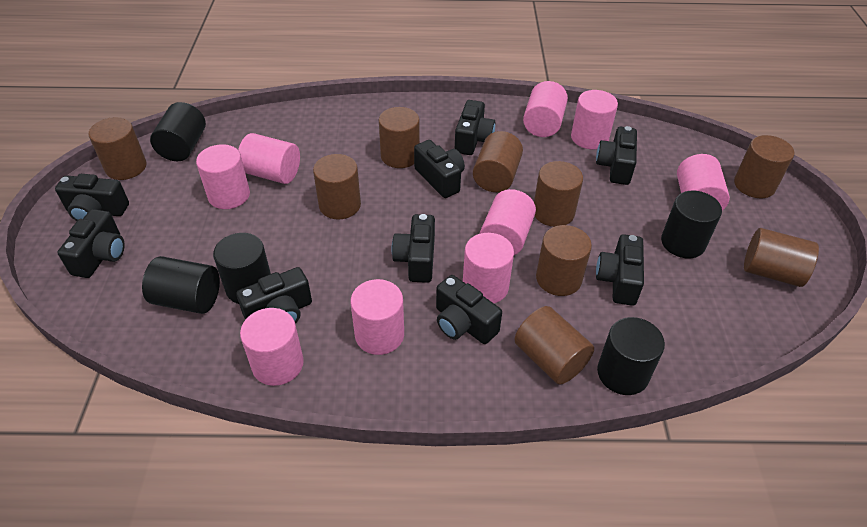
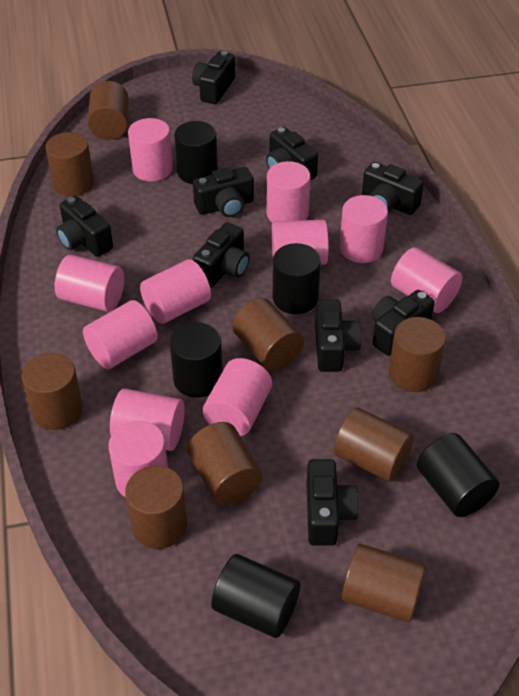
pink cylinder: [196,144,250,209] [238,133,300,184] [240,308,304,386] [350,279,404,355] [463,233,514,303] [480,189,536,255] [523,81,568,137] [571,90,618,149] [677,154,730,211] = 9 -> [54,255,124,312] [83,300,158,369] [108,421,168,497] [110,389,185,451] [128,118,173,182] [140,259,211,324] [203,358,272,436] [267,161,311,223] [272,220,329,265] [340,195,388,263] [391,247,462,313] = 11

